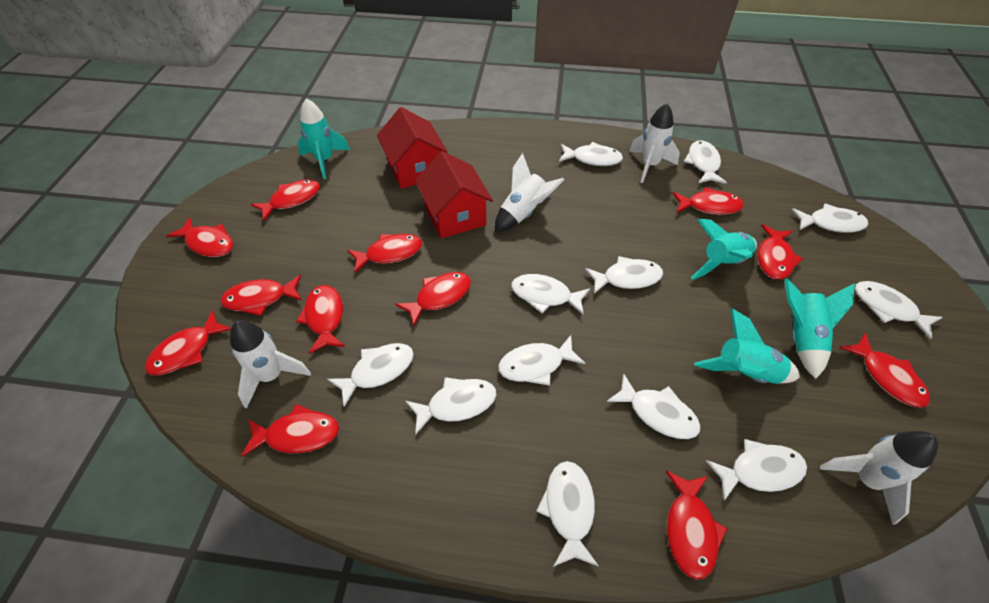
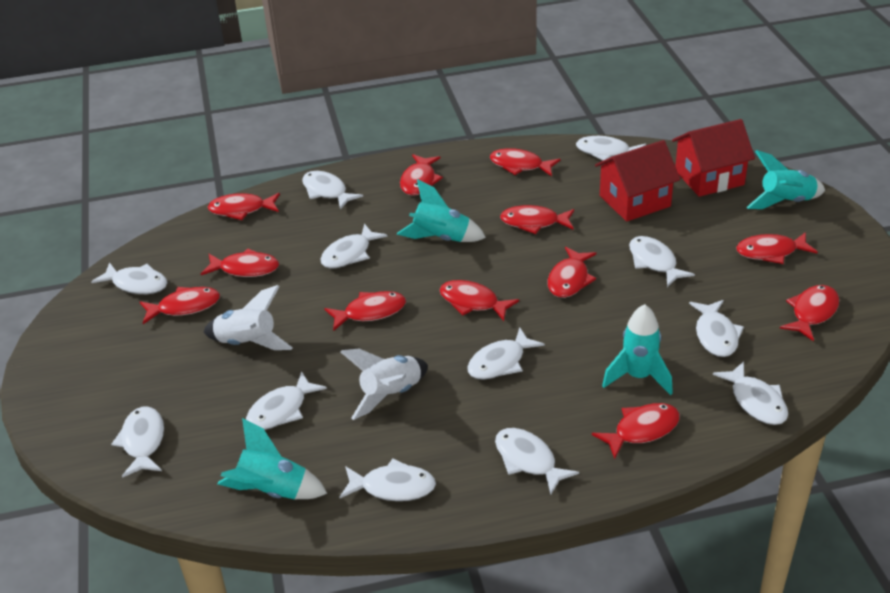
white rocket: [230,320,311,409] [495,153,564,232] [629,103,680,183] [820,431,938,525] = 4 -> [204,285,293,350] [341,349,428,420] = 2

